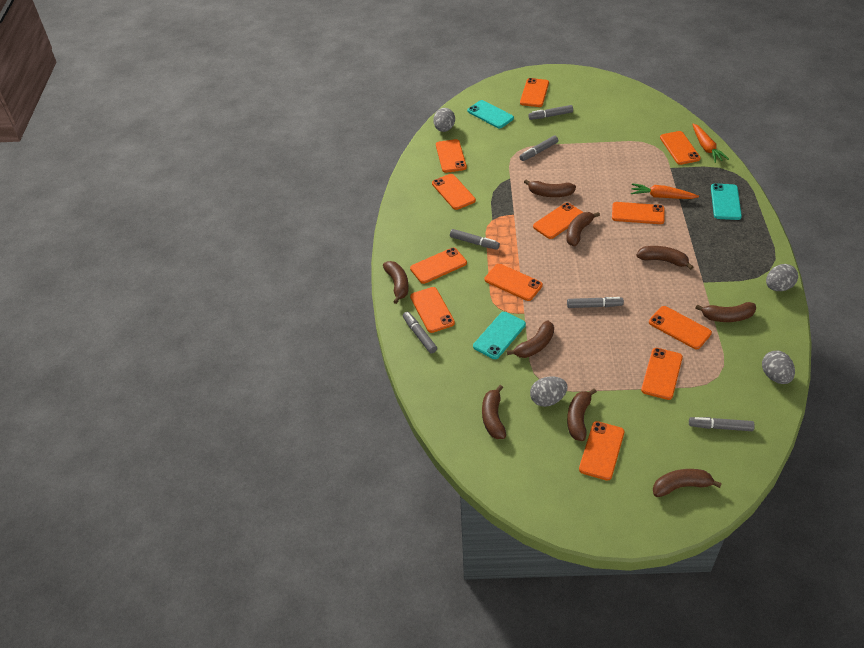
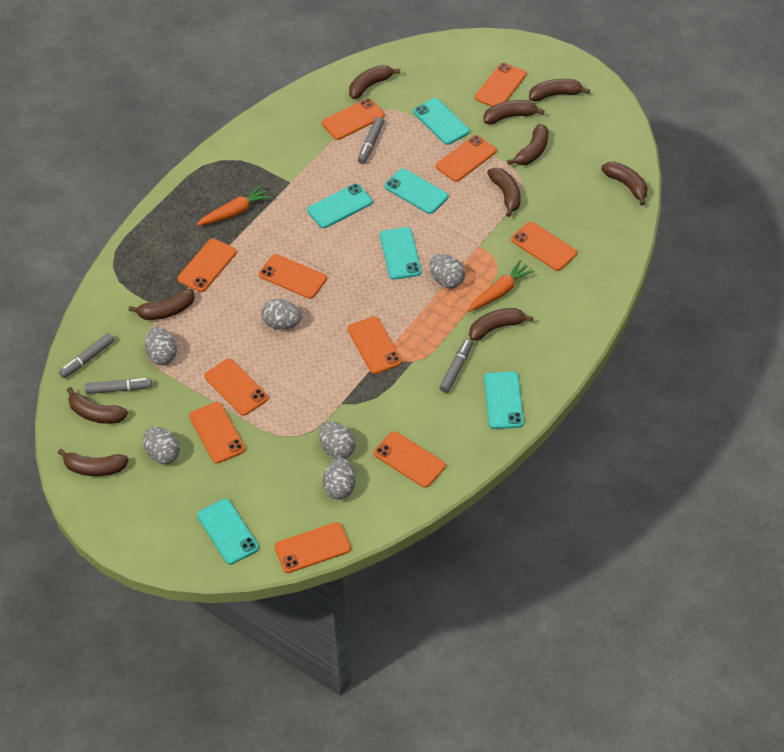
brown banana: [383,261,409,304] [482,385,506,439] [507,321,554,358] [524,180,576,197] [566,212,600,247] [567,388,597,441] [636,246,693,270] [653,469,722,497] [695,302,756,322] = 9 -> [58,449,129,476] [67,387,128,424] [129,289,195,320] [349,65,400,99] [469,308,533,341] [484,100,544,124] [487,168,521,217] [507,124,548,165] [529,79,590,102] [601,162,648,206] = 10
grey egg: [433,108,455,132] [530,376,568,407] [762,351,795,384] [766,264,798,291] = 4 -> [143,427,180,464] [145,327,177,365] [261,299,302,330] [319,421,356,459] [323,458,356,499] [430,254,465,288] = 6
grey marker: [403,312,437,353] [450,229,500,250] [519,136,558,161] [528,105,573,120] [567,297,624,308] [689,417,755,431] = 6 -> [59,333,114,378] [85,378,152,394] [358,117,384,164] [439,339,473,393] = 4
orange phone: [410,248,467,284] [410,287,455,333] [432,174,476,210] [436,139,467,173] [485,264,543,301] [520,78,549,107] [533,202,583,239] [579,421,625,481] [612,202,665,224] [641,348,683,400] [649,306,712,349] [660,131,701,165] = 12 -> [177,239,237,292] [189,402,245,463] [204,359,268,416] [259,254,327,299] [274,522,351,573] [322,98,385,140] [347,316,402,374] [374,431,446,488] [436,135,496,182] [475,63,526,107] [511,222,577,271] = 11
turquoise phone: [467,100,514,128] [473,312,526,359] [711,183,742,220] = 3 -> [197,499,259,565] [307,184,373,228] [380,227,422,280] [384,169,448,214] [413,98,470,145] [484,371,524,429] = 6

